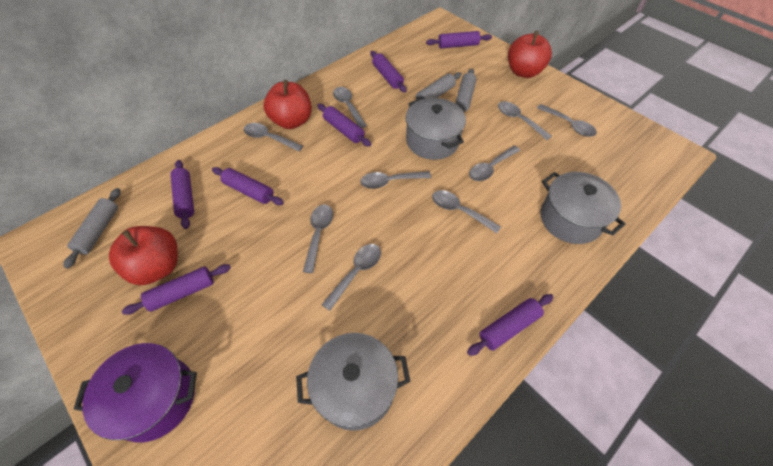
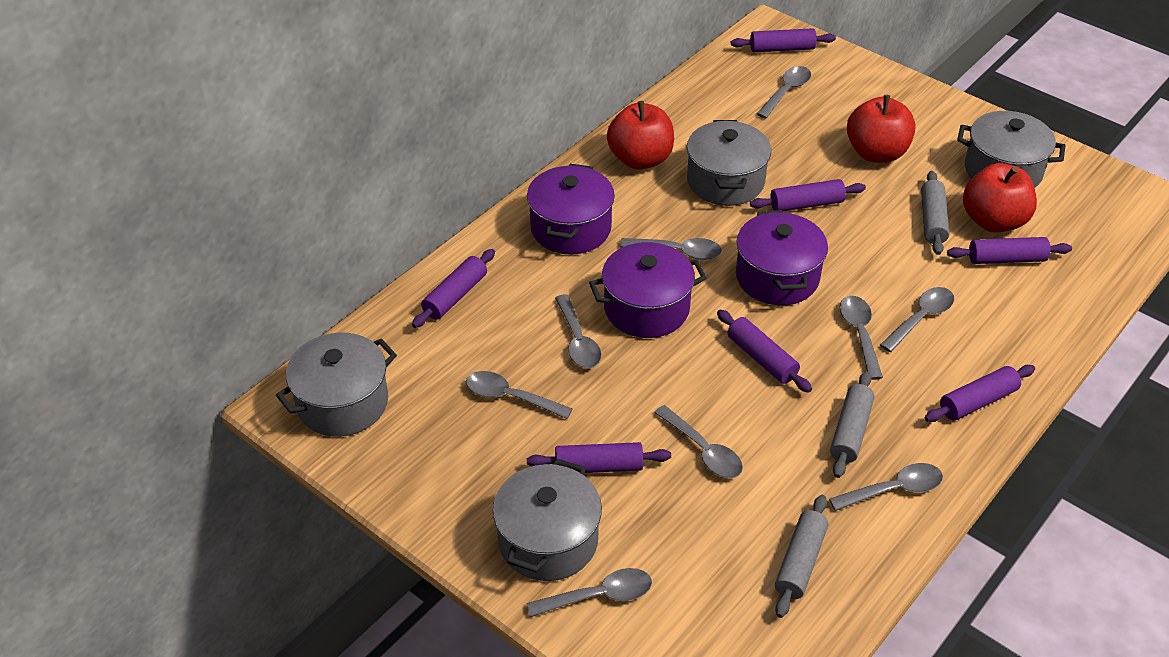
grey pot: [296,333,411,431] [406,98,466,160] [541,172,626,244] = 3 -> [276,333,397,437] [493,459,602,581] [687,120,771,206] [957,111,1065,188] = 4
purple pot: [74,343,197,443] = 1 -> [527,164,615,255] [589,242,707,338] [736,210,828,305] = 3

